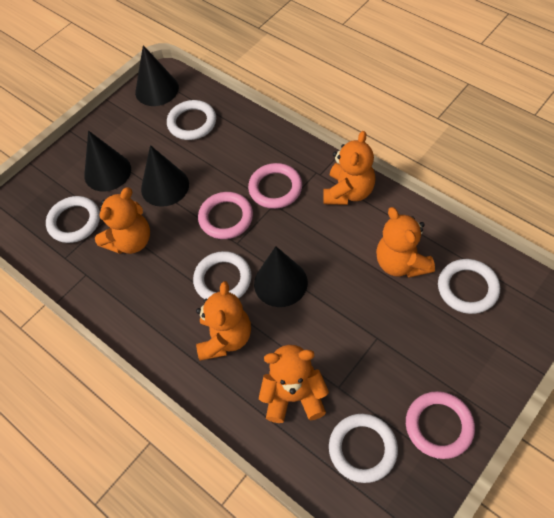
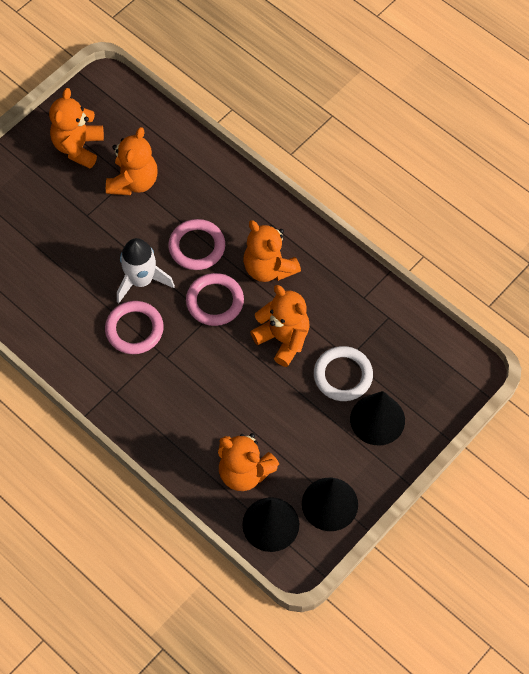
black cone: [84,131,131,191] [135,45,179,106] [141,145,189,207] [254,246,308,307] = 4 -> [242,497,299,552] [302,478,358,531] [350,391,405,446] = 3
white ring: [46,196,100,243] [167,100,216,140] [193,251,252,299] [329,414,398,483] [438,259,500,314] = 5 -> [314,346,373,401] = 1
white rocket: none = 0 -> [117,238,175,304] = 1

